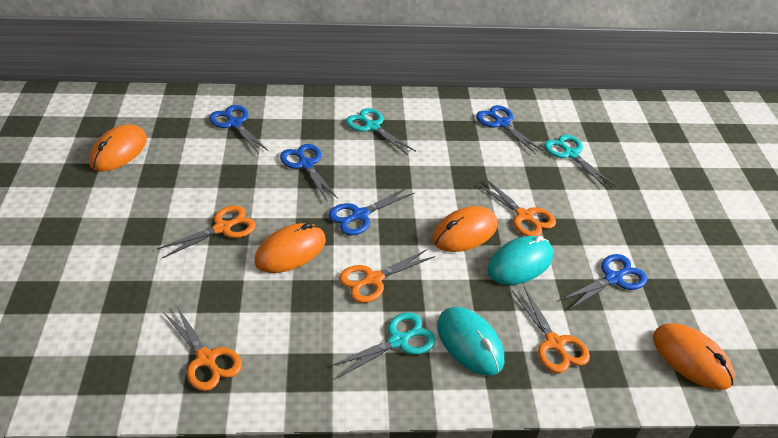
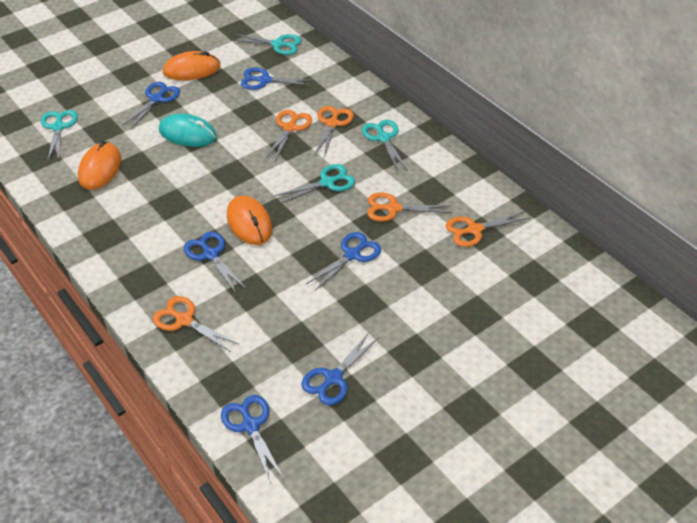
blue scissors: [209,105,269,154] [280,144,338,201] [328,187,415,235] [476,105,544,154] [559,254,647,310] = 5 -> [122,82,180,129] [184,231,246,293] [221,395,284,483] [241,67,315,90] [301,333,379,405] [306,232,381,291] = 6
orange mouse: [89,124,147,172] [254,223,326,273] [432,206,498,252] [653,323,735,390] = 4 -> [78,140,121,190] [163,51,220,80] [227,195,272,245] = 3
turquoise mouse: [437,307,504,375] [487,236,553,285] = 2 -> [159,113,217,147] = 1
turquoise scissors: [329,312,436,378] [346,108,416,155] [544,135,615,188] = 3 -> [41,110,78,160] [231,34,301,55] [275,164,355,204] [362,120,408,171] = 4

